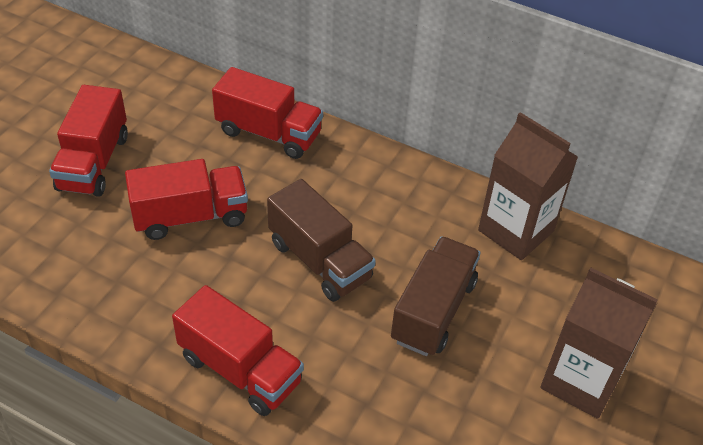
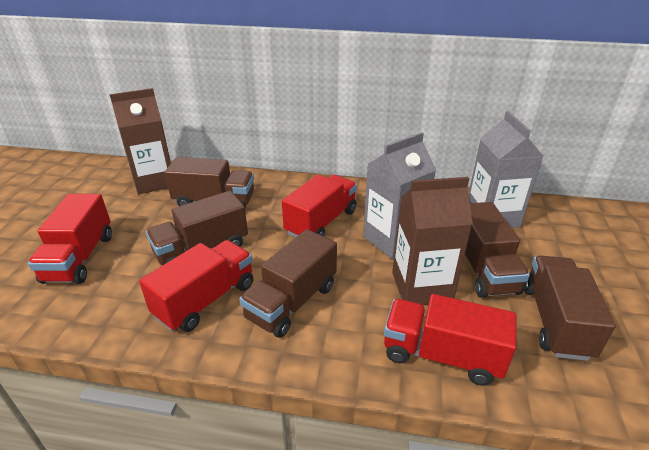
brown truck: [267,179,376,302] [391,236,481,356] = 2 -> [146,191,248,266] [165,157,254,208] [239,229,337,338] [465,202,530,298] [524,256,616,361] = 5
grey carton: none = 0 -> [363,132,436,259] [468,111,543,228] = 2

